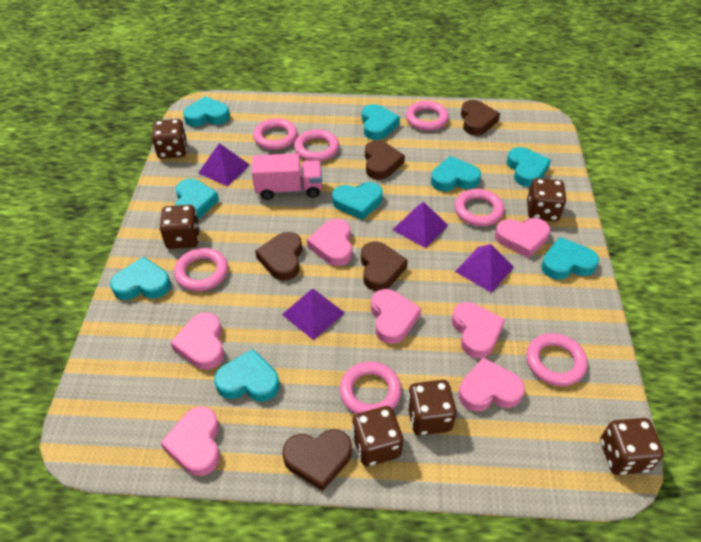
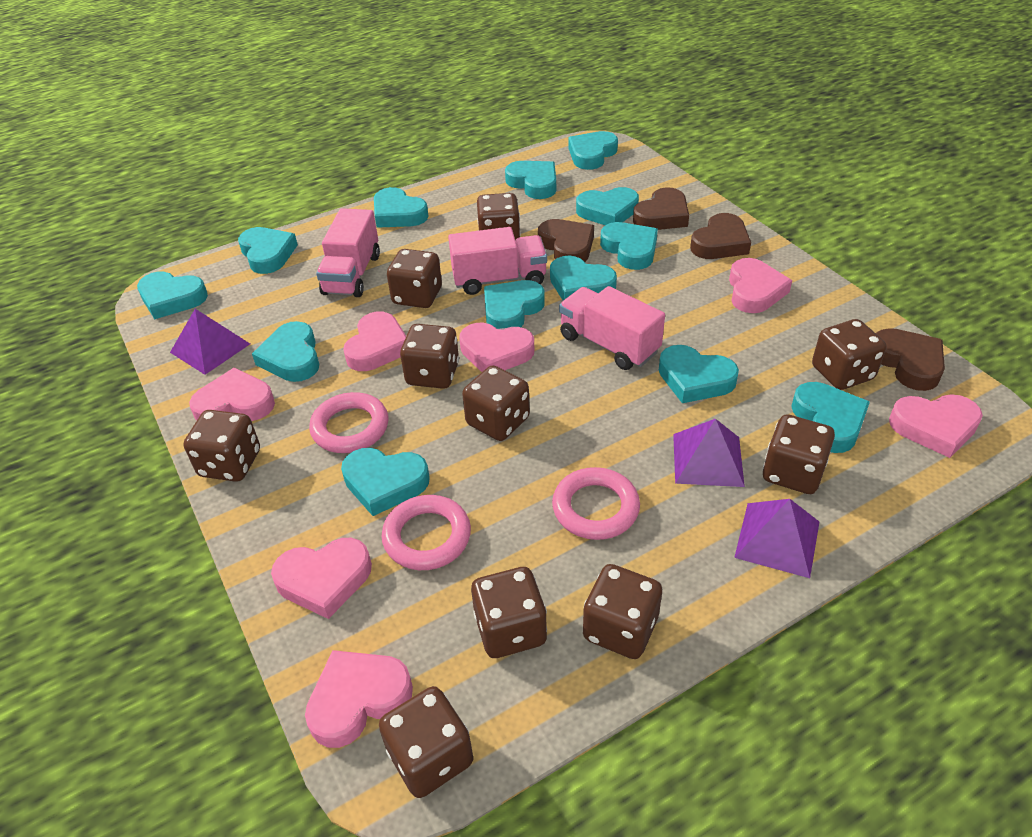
brown dice: [152,119,187,159] [159,205,200,249] [352,406,403,466] [407,380,457,435] [527,178,566,221] [600,418,664,475] = 6 -> [183,410,260,482] [379,686,473,798] [387,249,442,308] [400,324,459,389] [462,365,530,441] [471,567,547,658] [477,193,521,241] [583,564,662,659] [763,414,835,494] [812,319,887,390] = 10
brown heart: [255,232,302,281] [282,429,352,491] [361,241,408,291] [365,140,405,180] [461,100,500,135] = 5 -> [538,219,594,262] [633,187,689,230] [690,213,751,259] [876,328,945,391] = 4
pink ring: [174,248,228,291] [253,118,298,150] [294,129,339,161] [340,361,402,414] [406,101,449,131] [454,189,504,226] [526,333,588,386] = 7 -> [309,392,388,453] [382,495,471,570] [552,467,640,540] = 3
pink truck: [252,153,322,200] = 1 -> [316,208,380,297] [448,227,547,295] [559,286,665,370] = 3
purple pyramid: [198,143,250,186] [282,289,345,340] [393,202,448,248] [455,244,514,293] = 4 -> [170,309,250,375] [673,419,745,487] [734,499,819,578] = 3
turquoise heart: [110,256,171,300] [175,179,219,219] [183,96,230,127] [214,349,279,402] [332,182,383,220] [362,104,400,140] [431,156,481,191] [507,147,551,187] [541,237,599,280] = 9 -> [137,271,208,319] [238,227,298,274] [252,321,319,382] [341,448,430,516] [374,187,428,228] [484,280,545,329] [505,161,556,199] [550,256,617,300] [568,131,618,170] [576,187,639,225] [600,222,658,270] [659,345,739,403] [791,382,870,453] = 13

